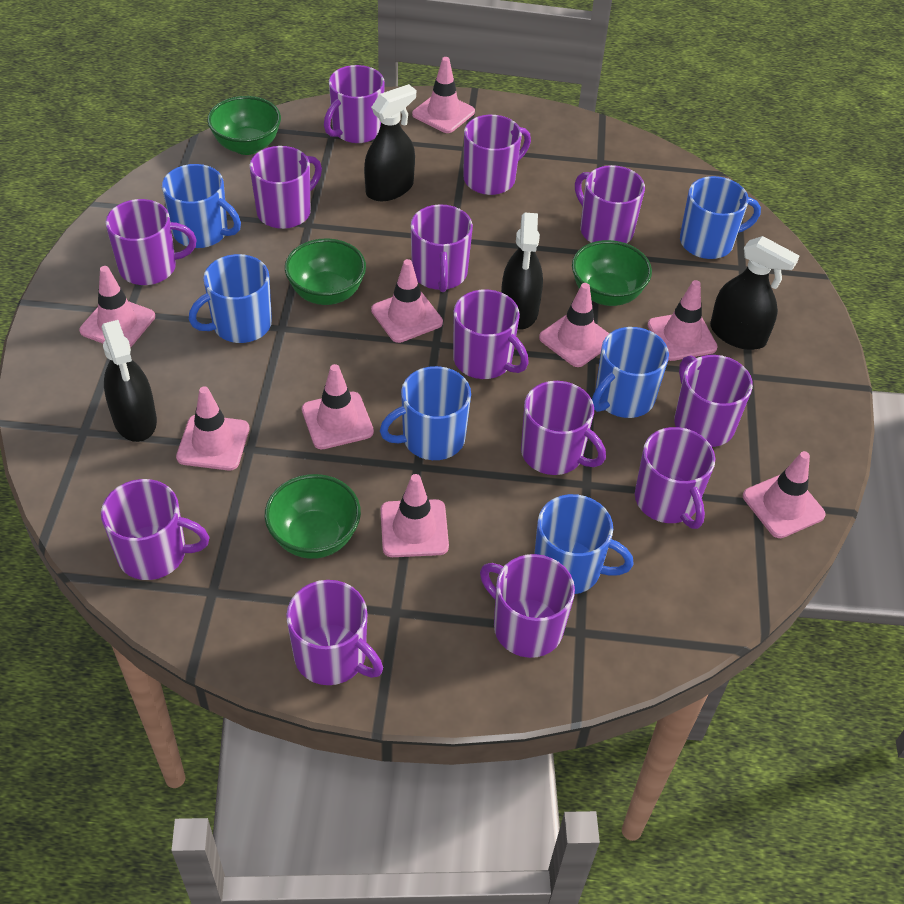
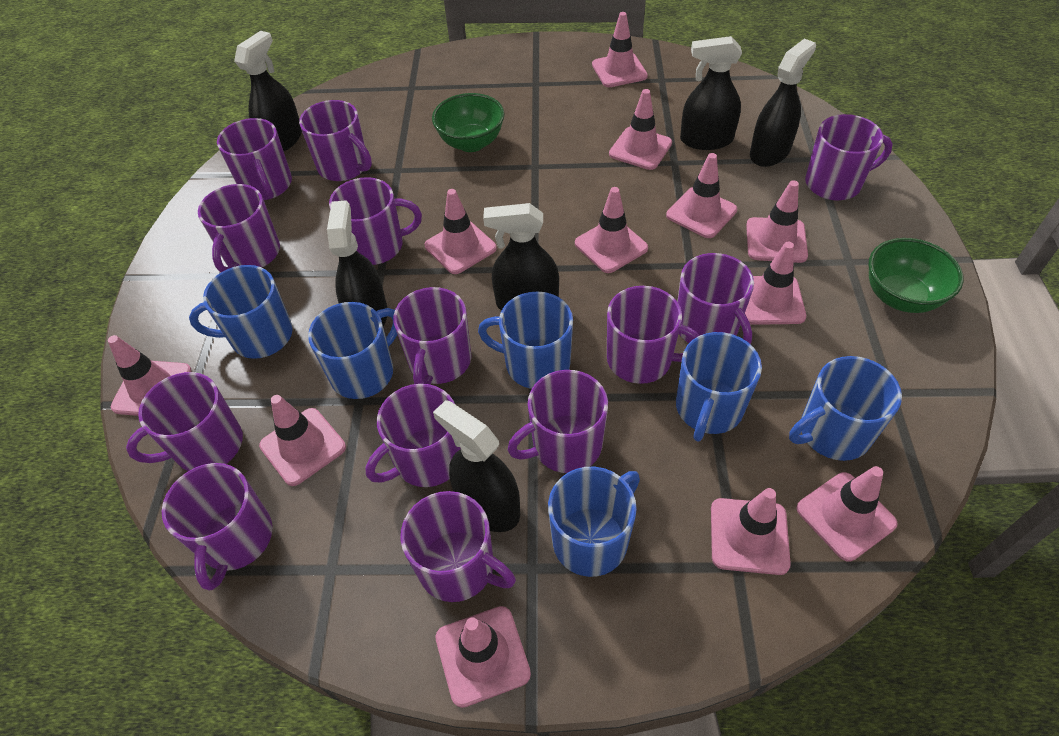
black spray bottle: [101,320,157,442] [364,84,416,201] [501,213,543,330] [710,236,799,350] = 4 -> [234,31,302,151] [327,200,387,326] [433,400,520,532] [483,203,559,311] [680,36,742,150] [750,39,816,167] = 6
green bowl: [207,96,281,155] [265,474,361,559] [285,238,366,305] [572,240,652,306] = 4 -> [432,93,504,152] [868,238,963,313] = 2
pink traffic cone: [79,266,155,348] [176,386,249,471] [302,364,374,449] [371,259,443,343] [381,474,449,557] [412,57,475,133] [539,283,609,367] [648,280,718,361] [743,451,826,538] = 9 -> [108,335,192,416] [259,395,346,486] [425,189,497,274] [436,606,531,708] [575,187,648,273] [592,12,648,87] [609,89,672,170] [666,153,737,238] [711,488,791,575] [745,242,806,325] [746,180,808,263] [796,466,897,561] = 12

